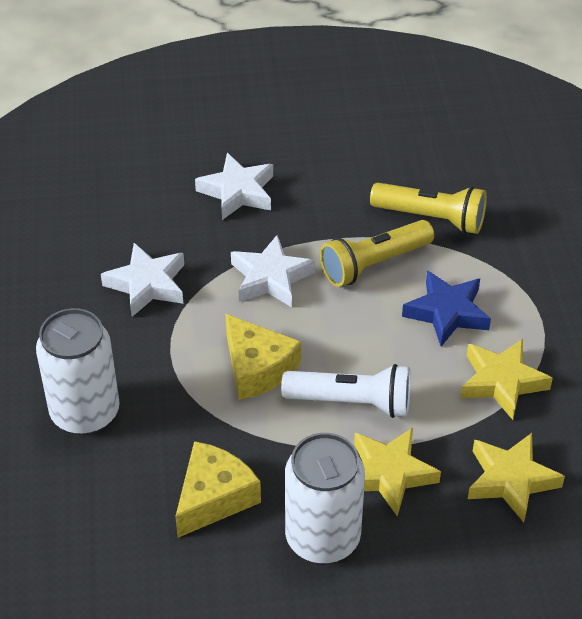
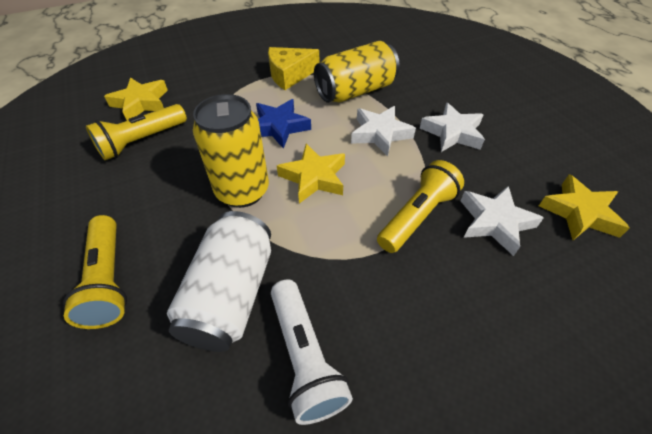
white can: [36,308,120,435] [285,433,365,564] = 2 -> [167,211,271,352] = 1
yellow can: none = 0 -> [193,94,269,208] [314,41,400,103] = 2
yellow cheese: [175,441,261,538] [226,314,301,400] = 2 -> [268,47,319,90] = 1
yellow flashlight: [320,220,434,287] [370,183,487,234] = 2 -> [63,215,127,329] [86,104,187,160] [377,160,464,253] = 3

